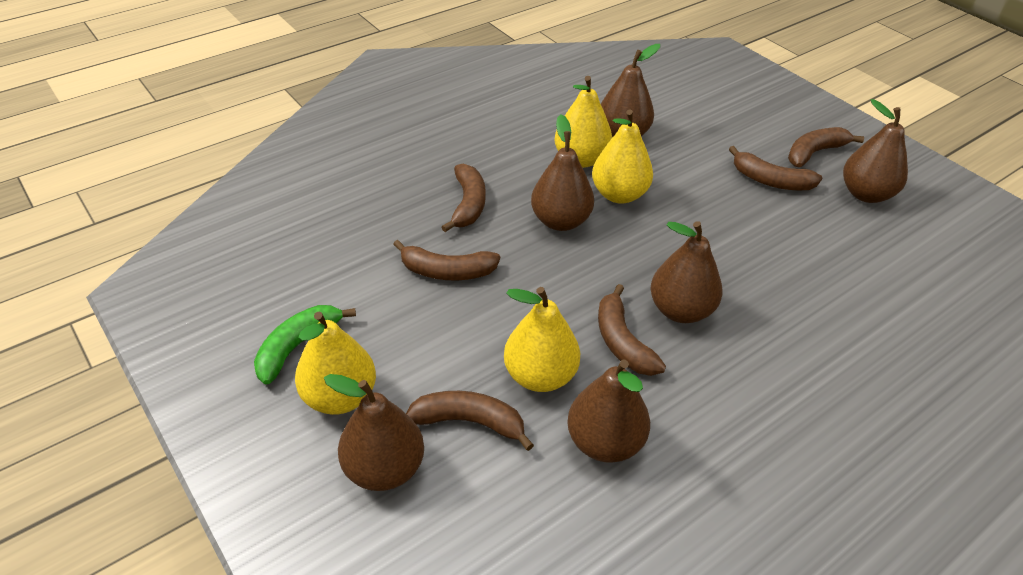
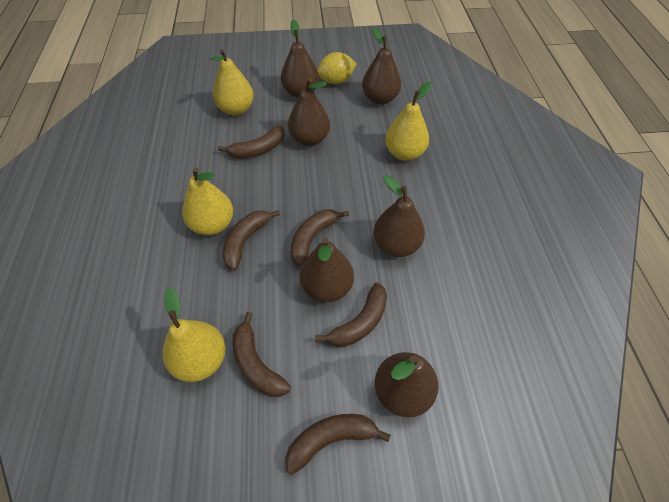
green banana: [254,305,356,385] = 1 -> none = 0
yellow lemon: none = 0 -> [317,52,357,84] = 1

